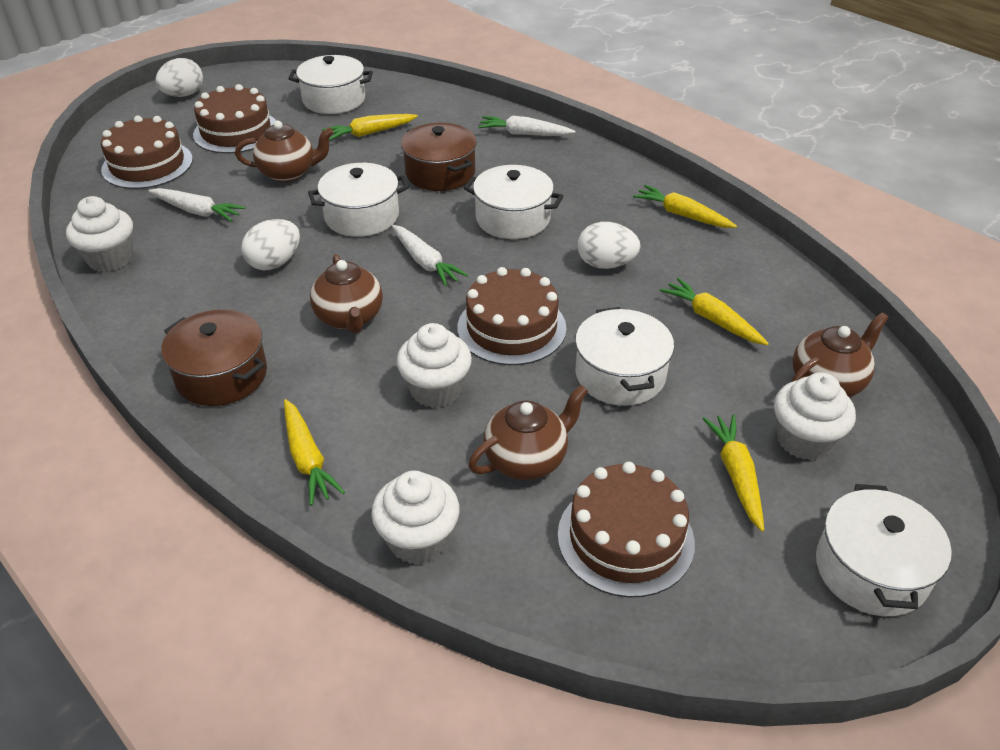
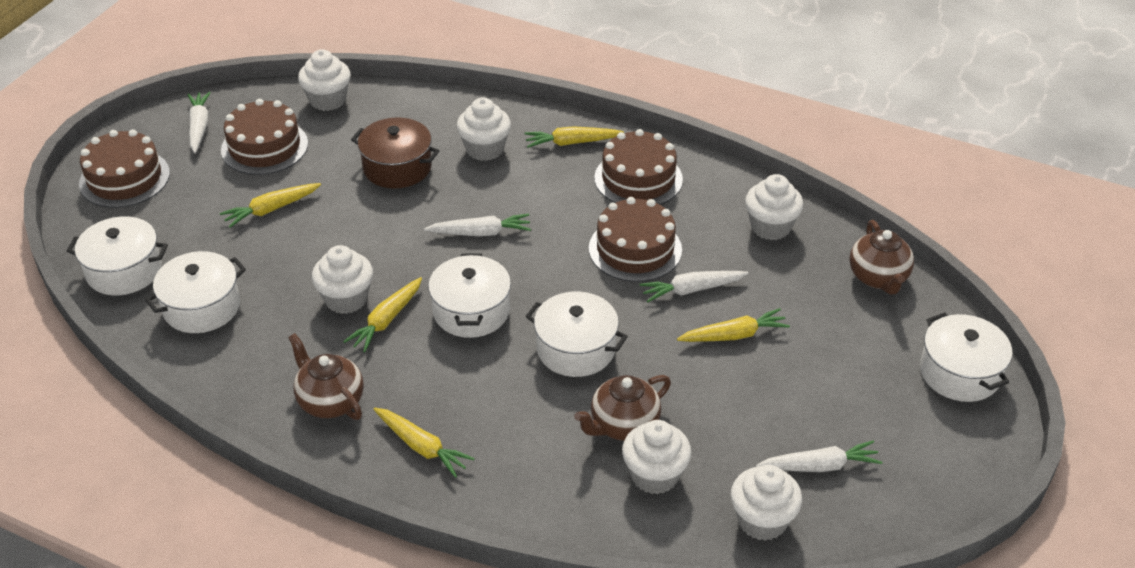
brown pot: [161,309,267,406] [401,123,477,191] = 2 -> [351,117,440,188] = 1
brown teapot: [235,120,334,182] [310,254,383,333] [468,385,588,480] [791,312,889,397] = 4 -> [288,333,364,420] [574,375,671,441] [849,220,914,295] = 3
white carrot: [148,188,246,221] [392,225,468,287] [478,116,575,136] = 3 -> [188,92,211,153] [424,214,531,236] [640,271,748,302] [756,440,882,472] = 4
white cupcake: [66,196,133,272] [371,471,460,565] [396,323,472,408] [774,372,856,460] = 4 -> [298,49,351,111] [312,245,373,314] [457,98,511,161] [622,420,692,494] [731,465,802,541] [745,174,803,240] = 6
white egg: [156,58,203,97] [241,219,300,270] [578,222,641,269] = 3 -> none = 0

